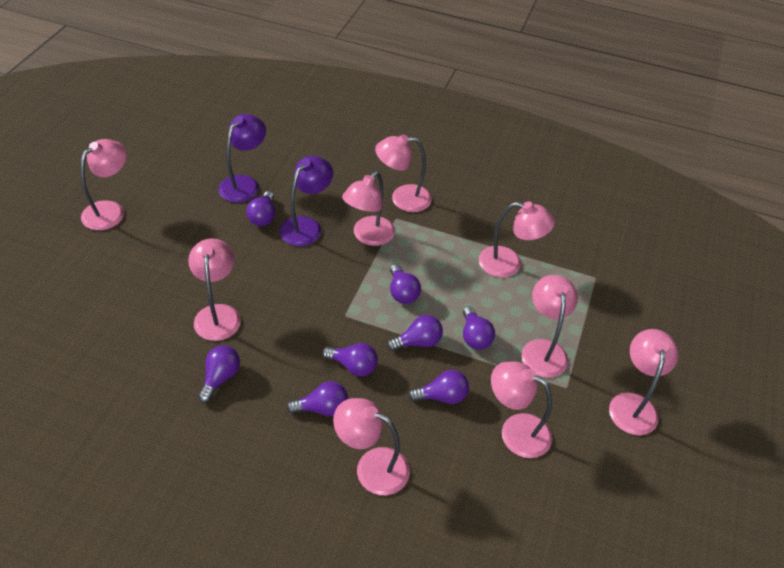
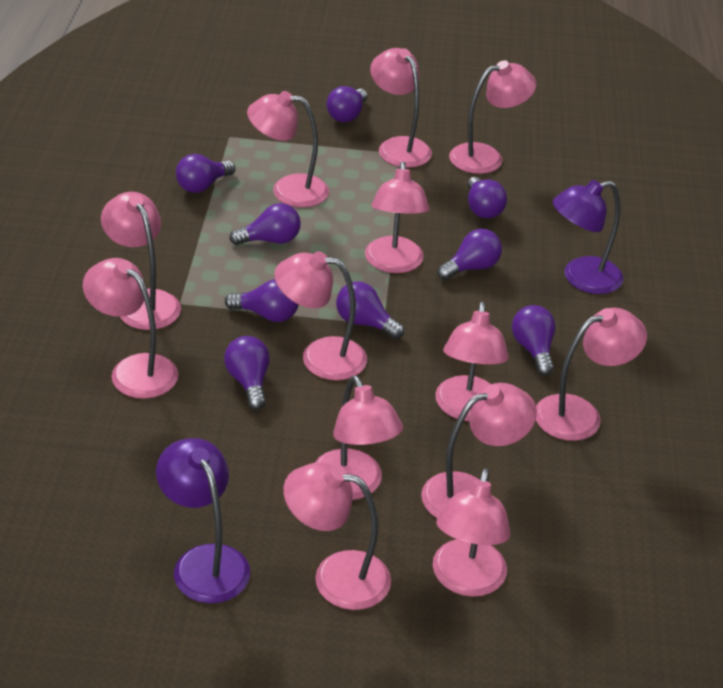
pink lamp: [80,139,127,230] [188,238,241,341] [333,398,410,495] [342,171,395,246] [375,134,432,212] [479,202,555,278] [491,362,552,458] [522,275,578,378] [609,329,679,435] = 9 -> [83,258,178,399] [101,192,181,330] [247,91,329,207] [274,251,367,380] [283,462,391,610] [315,375,403,500] [365,162,430,273] [370,48,432,168] [421,383,537,518] [433,468,510,597] [435,302,509,421] [449,60,536,174] [536,308,647,441] = 13
purple light bulb: [198,345,240,403] [246,191,275,226] [286,381,348,416] [322,343,378,376] [387,315,443,351] [390,264,421,304] [408,370,469,404] [463,306,495,350] = 8 -> [176,154,235,193] [224,336,270,410] [225,279,299,322] [229,203,301,245] [327,86,367,122] [336,282,404,339] [438,229,502,280] [467,177,507,218] [512,305,555,376] = 9

